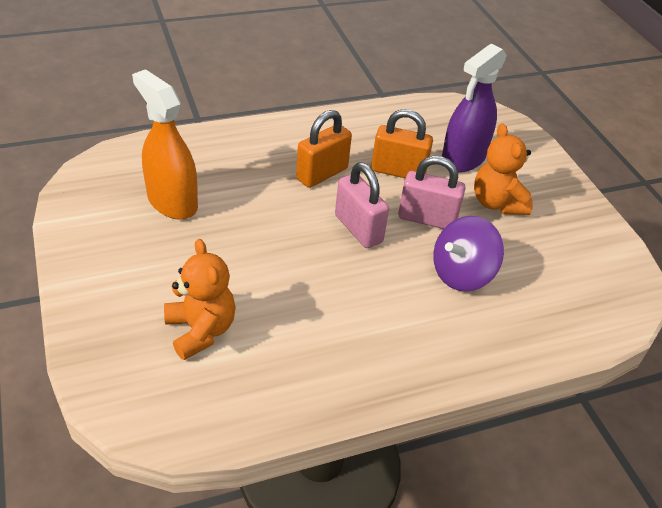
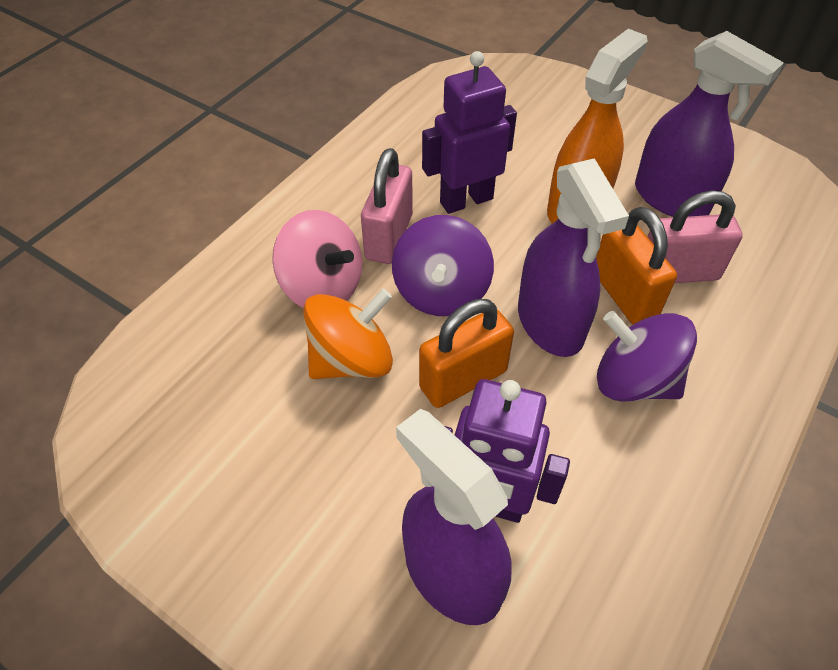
orange spinning top: none = 0 -> [303,289,393,379] = 1
orange teddy bear: [164,239,236,360] [474,123,533,215] = 2 -> none = 0
pink spinning top: none = 0 -> [272,210,362,308] = 1
purple robot: none = 0 -> [422,51,517,214] [445,379,570,523] = 2
purple spinning top: [433,216,504,292] = 1 -> [392,215,494,316] [597,311,697,402] = 2
purple spray bottle: [442,43,507,173] = 1 -> [396,409,512,625] [518,158,629,357] [635,31,784,217] = 3

